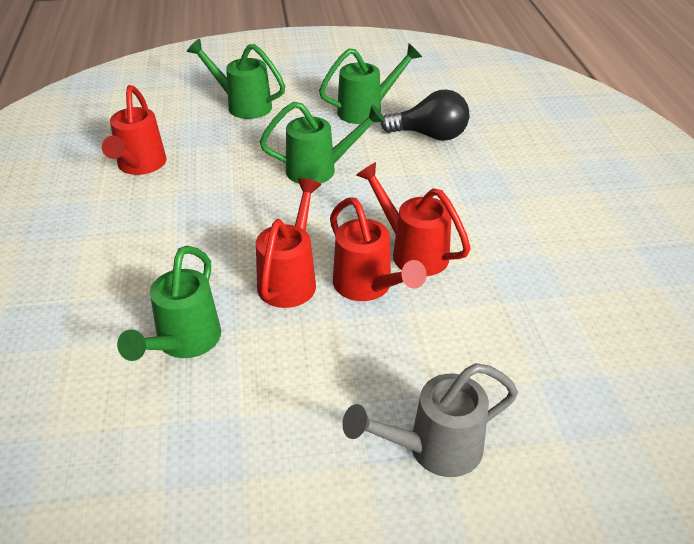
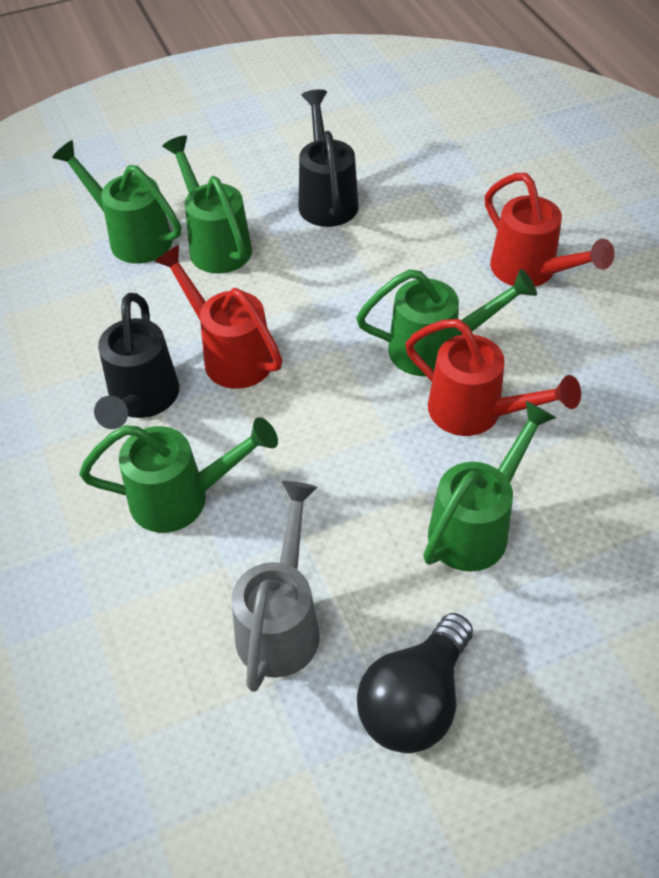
black watering can: none = 0 -> [94,293,179,429] [299,89,359,227] = 2
green watering can: [117,246,221,361] [187,39,285,119] [260,102,385,184] [319,44,422,124] = 4 -> [52,140,181,264] [79,417,278,533] [162,135,252,274] [356,269,537,376] [423,401,556,572] = 5
red watering can: [102,85,166,175] [256,178,321,308] [330,198,426,301] [356,162,470,276] = 4 -> [154,245,283,389] [405,319,581,436] [485,173,615,287] = 3

